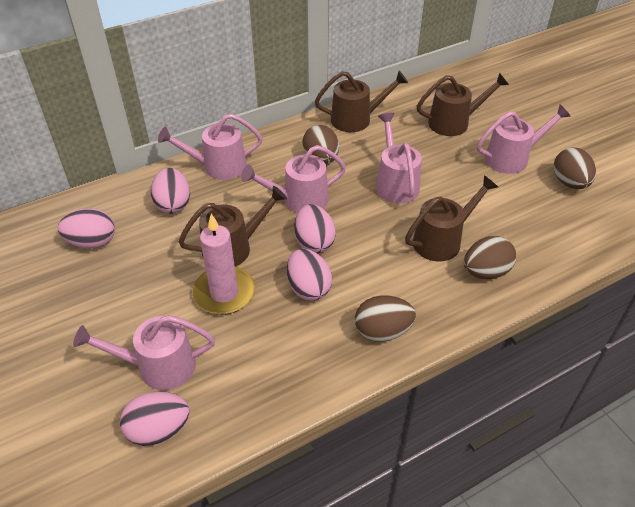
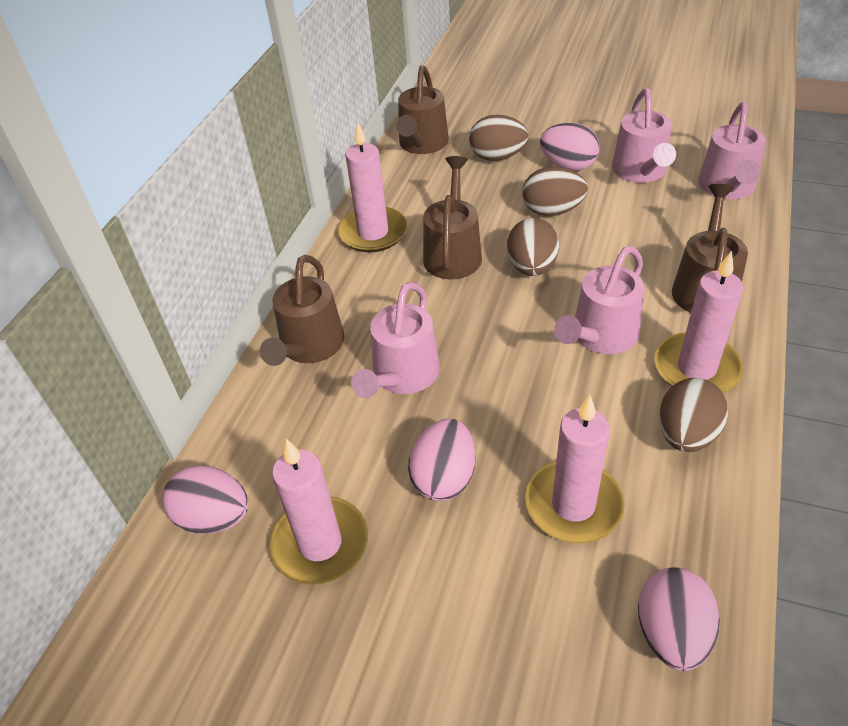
pink candle: [192,214,255,315] = 1 -> [269,439,368,585] [338,122,407,252] [525,395,625,543] [654,251,743,393] = 4
pink egg: [58,208,115,249] [120,391,190,446] [151,168,190,214] [287,249,332,301] [294,204,336,253] = 5 -> [162,465,248,534] [408,419,476,501] [540,123,600,171] [638,567,720,671] = 4
pink watering can: [73,315,215,390] [158,114,263,180] [241,145,346,213] [376,113,422,204] [477,104,571,174] = 5 -> [351,282,440,398] [554,246,645,354] [612,88,676,183] [698,102,766,199] = 4

